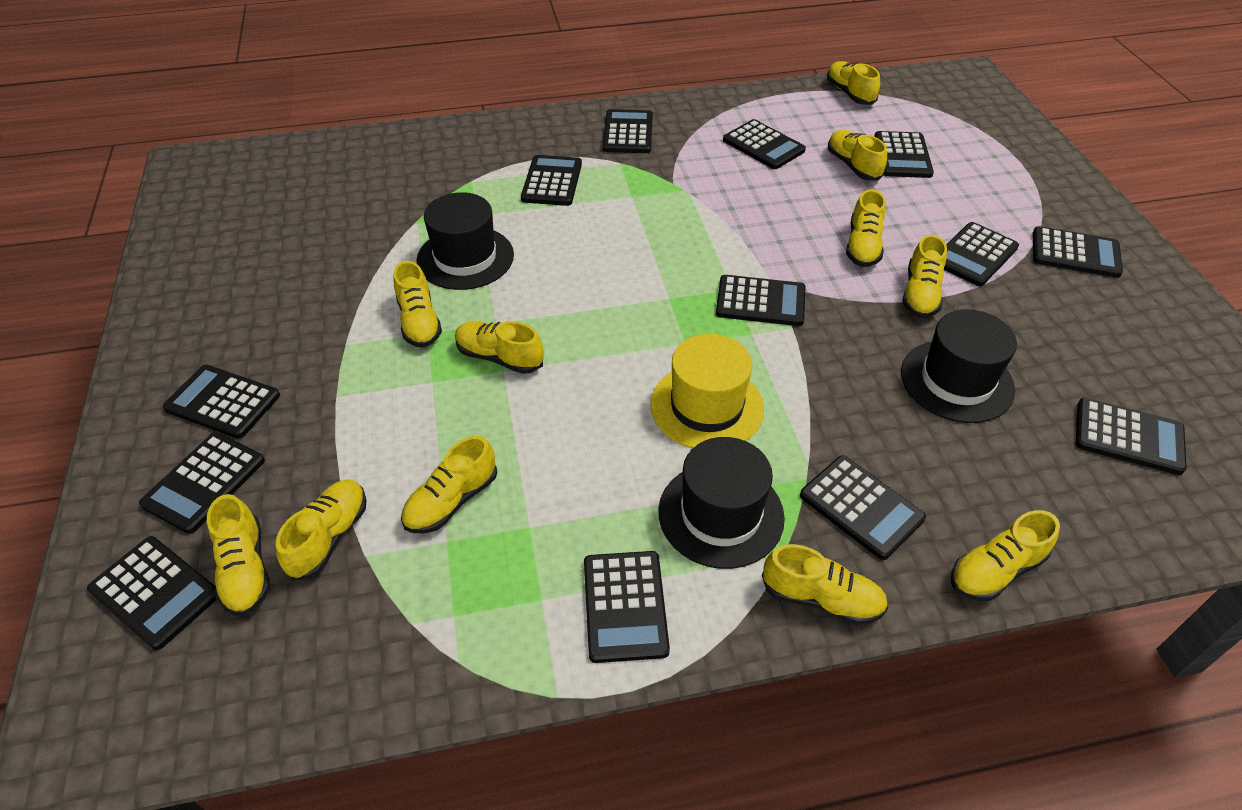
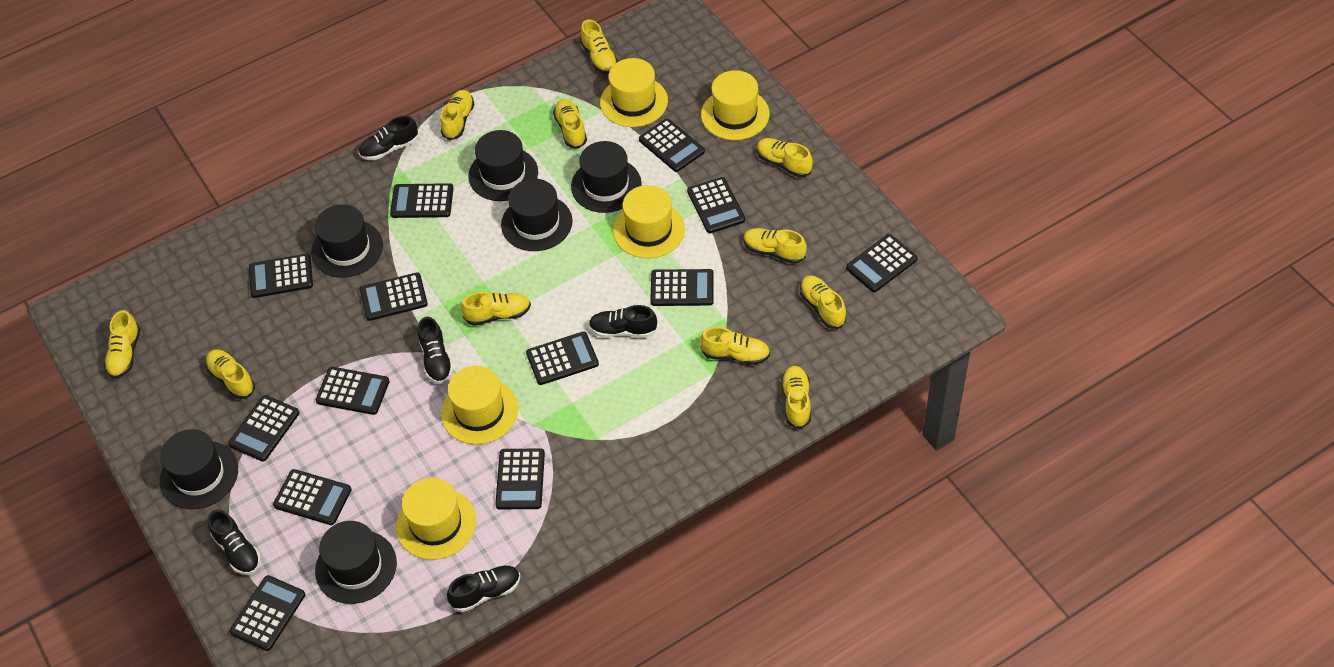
black hat: [417,192,514,290] [659,437,785,569] [901,309,1017,423] = 3 -> [160,429,238,509] [311,204,383,278] [315,521,397,604] [468,130,538,201] [501,179,573,251] [571,141,642,213] = 6
black shoe: none = 0 -> [208,510,261,575] [359,116,418,160] [418,317,453,384] [447,565,520,612] [589,305,658,337] = 5
yellow hat: [650,334,764,449] = 1 -> [396,478,476,560] [441,366,518,444] [600,58,668,127] [613,185,685,258] [701,70,770,140] = 5

